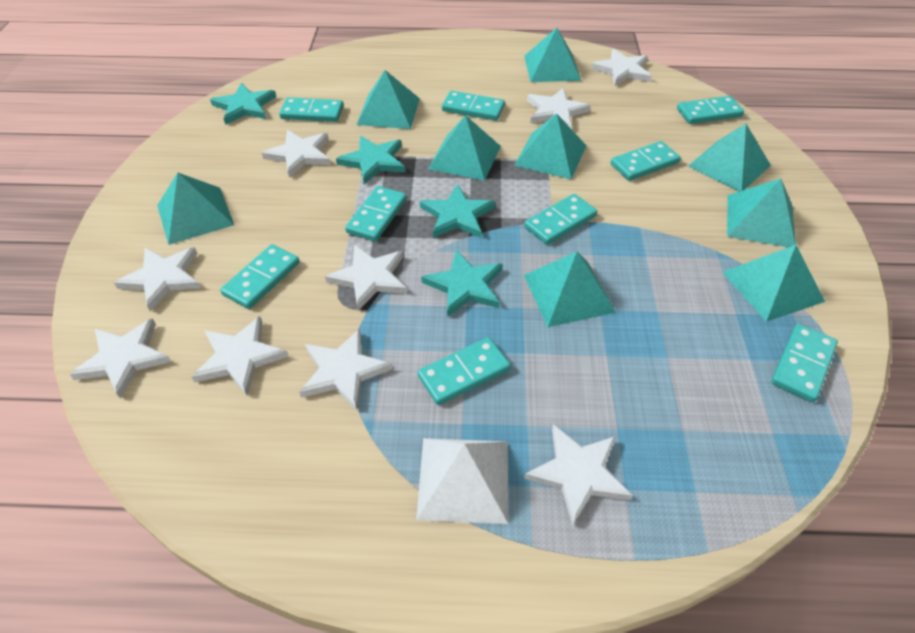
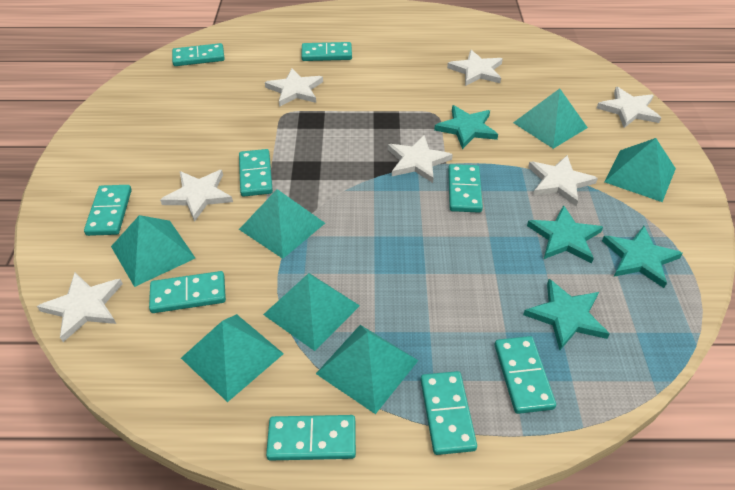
turquoise pyramid: [157,173,234,245] [356,70,420,129] [428,115,501,181] [514,113,586,179] [524,28,581,82] [524,252,616,327] [688,124,770,192] [722,245,825,322] [727,179,796,247] = 9 -> [111,215,195,287] [181,314,284,402] [239,189,325,259] [263,273,360,351] [316,325,419,414] [513,89,588,149] [604,138,676,202] = 7
white pyramid: [416,438,508,524] = 1 -> none = 0
white star: [69,318,171,399] [114,247,201,312] [192,316,289,395] [262,130,331,178] [299,329,393,411] [325,245,407,311] [524,424,633,526] [527,88,591,128] [591,49,651,86] = 9 -> [37,272,123,342] [160,170,233,222] [265,68,323,107] [388,135,453,183] [447,50,503,86] [528,155,598,206] [597,87,661,128] = 7

